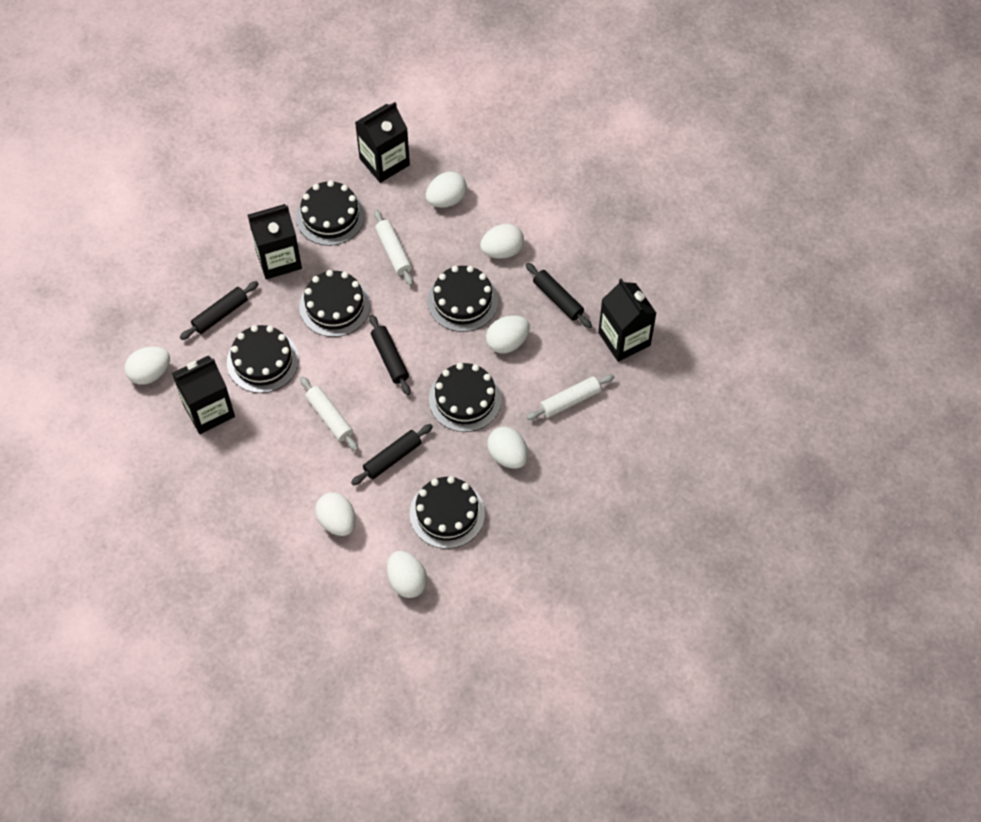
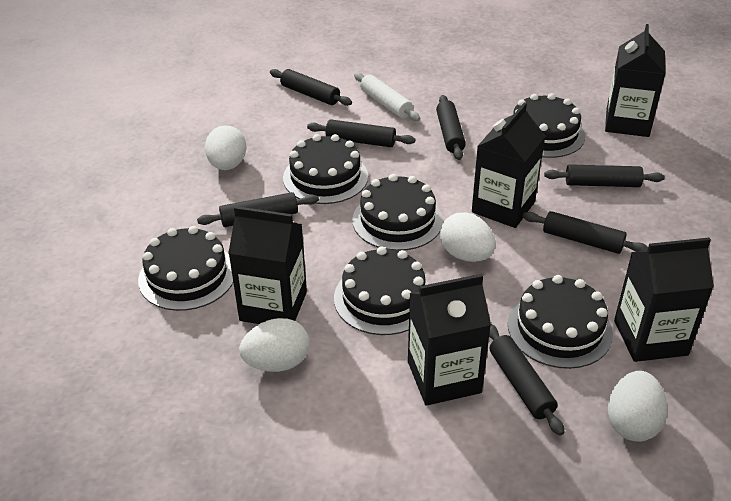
black carton: [172,355,235,434] [248,204,302,279] [355,102,410,183] [598,278,656,362] = 4 -> [228,206,307,324] [408,274,491,406] [472,102,545,228] [605,24,666,137] [614,238,714,362] = 5
black rolling pin: [180,281,259,340] [351,424,433,486] [369,315,411,395] [526,263,592,328] = 4 -> [197,192,319,227] [270,69,352,106] [307,119,415,147] [436,95,466,160] [489,324,564,436] [523,211,648,254] [544,164,665,187] = 7
white egg: [125,346,170,385] [315,493,356,536] [387,551,427,598] [426,172,467,208] [480,224,524,259] [486,316,530,353] [487,427,528,469] = 7 -> [205,125,247,170] [239,318,310,372] [440,212,496,262] [608,371,668,442] = 4
white rolling pin: [300,377,358,451] [374,210,413,286] [527,374,614,420] = 3 -> [354,72,420,121] = 1

